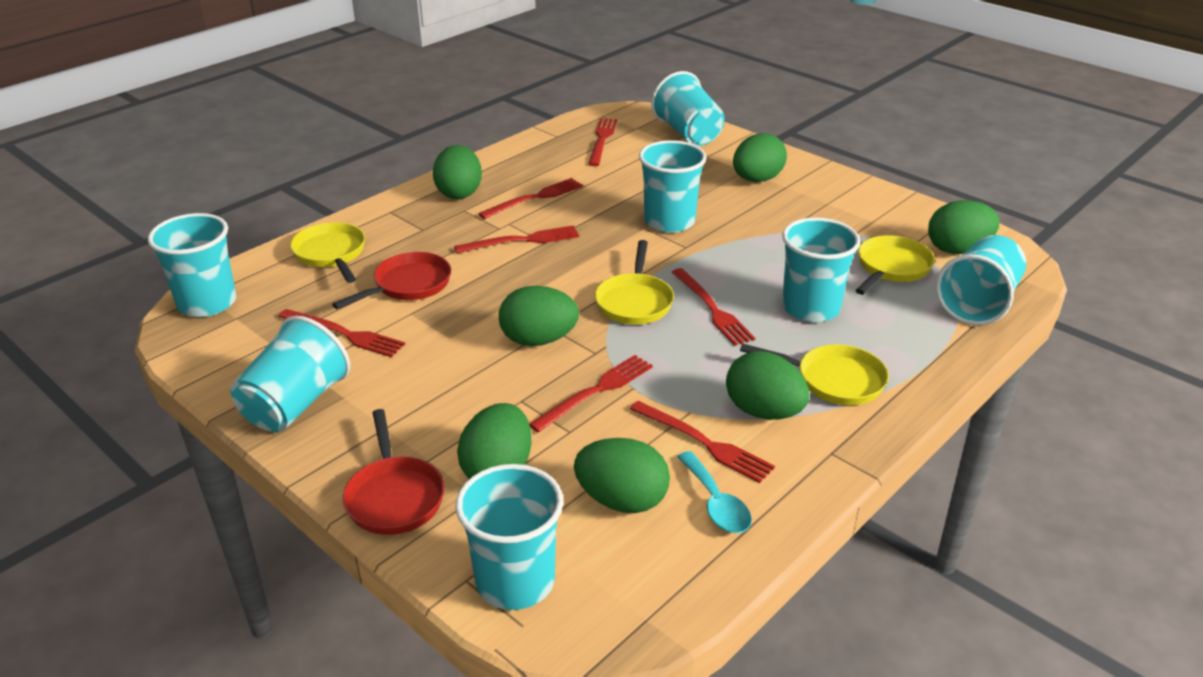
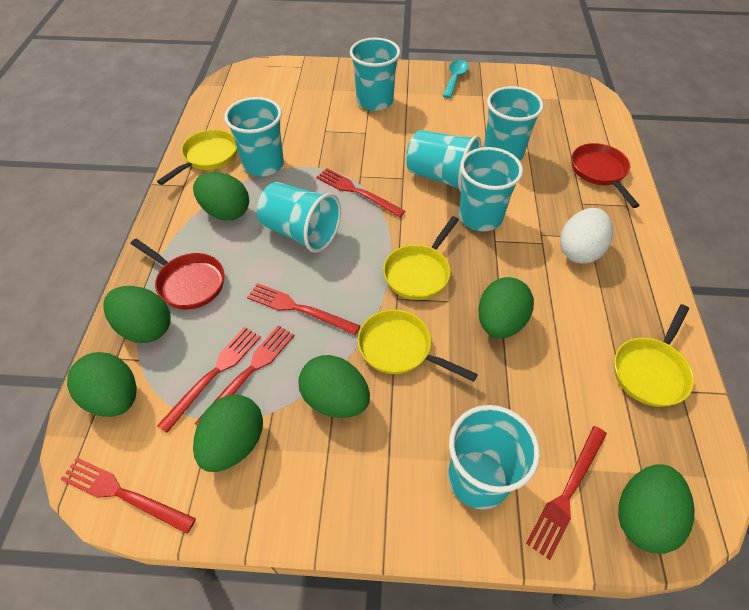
red fork: [278,309,405,357] [454,226,579,253] [478,178,583,219] [529,355,653,432] [588,118,617,166] [630,401,775,483] [672,268,755,346] = 7 -> [60,458,196,534] [157,327,261,433] [194,325,295,425] [247,283,360,335] [316,168,405,217] [526,426,607,560] = 6
white egg: none = 0 -> [560,208,613,264] = 1

